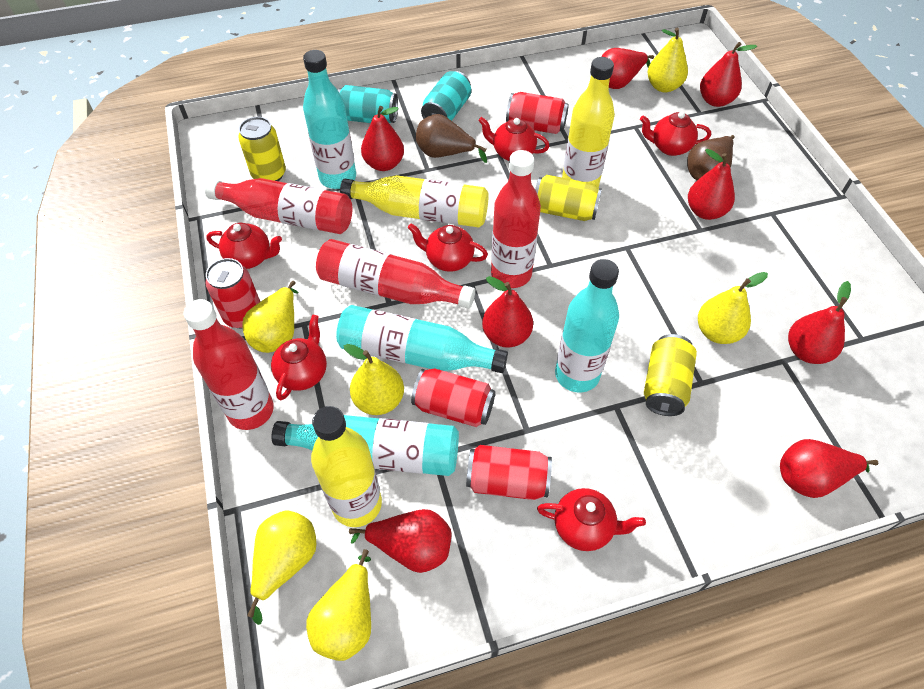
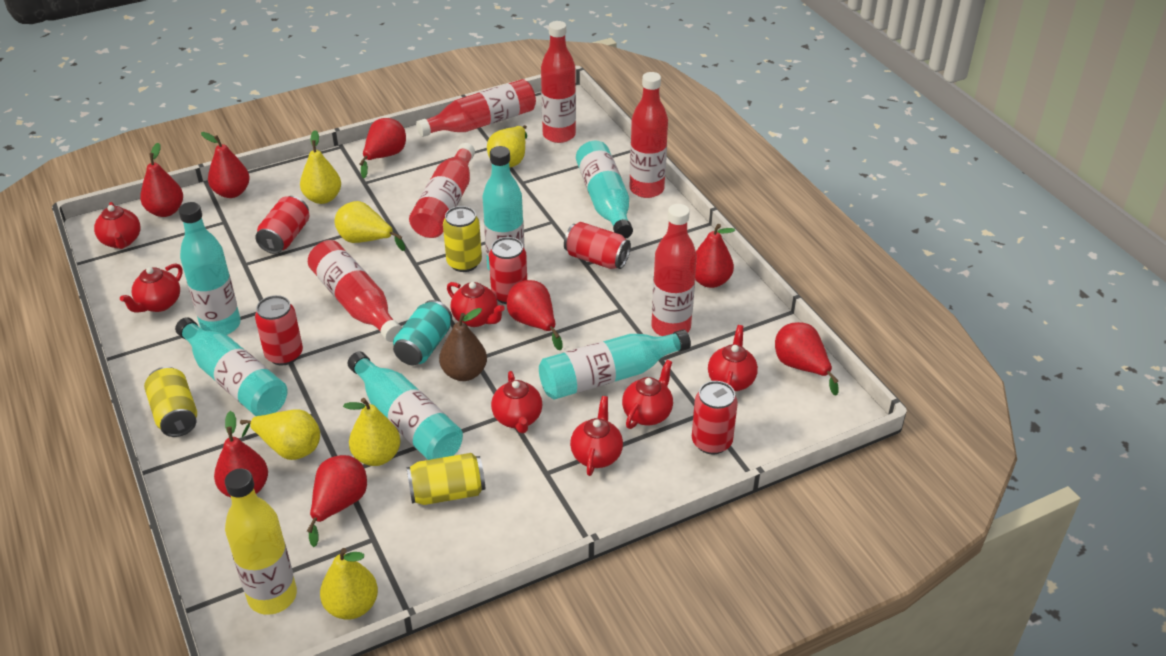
brown pear: [416,114,487,163] [687,135,735,180] = 2 -> [439,308,487,381] = 1
red bottle: [184,299,274,430] [205,178,352,234] [316,239,475,309] [491,150,541,288] = 4 -> [308,240,402,342] [409,143,475,238] [416,79,536,137] [541,21,576,143] [629,72,668,198] [651,204,697,336] = 6
red can: [206,258,260,329] [411,368,495,427] [466,445,552,500] [506,92,569,134] = 4 -> [255,196,309,254] [255,295,303,366] [489,237,527,304] [564,222,631,269] [692,381,738,454] = 5
red teapot: [206,223,282,269] [271,315,327,400] [408,224,488,272] [478,117,549,161] [537,488,646,551] [640,112,711,156] = 6 -> [94,202,140,249] [120,263,183,313] [447,282,505,327] [491,371,542,433] [570,396,623,476] [622,360,673,429] [708,325,758,391] = 7
turquoise bottle: [272,415,459,476] [303,50,356,189] [336,305,508,373] [555,259,619,393] = 4 -> [175,317,288,416] [178,202,241,335] [347,352,463,460] [482,146,525,271] [539,329,691,400] [576,141,633,239] = 6
turquoise can: [338,85,398,123] [421,71,471,121] = 2 -> [393,300,452,366] = 1
yellow bottle: [311,406,382,527] [340,175,489,228] [562,57,615,188] = 3 -> [225,469,297,615] = 1

